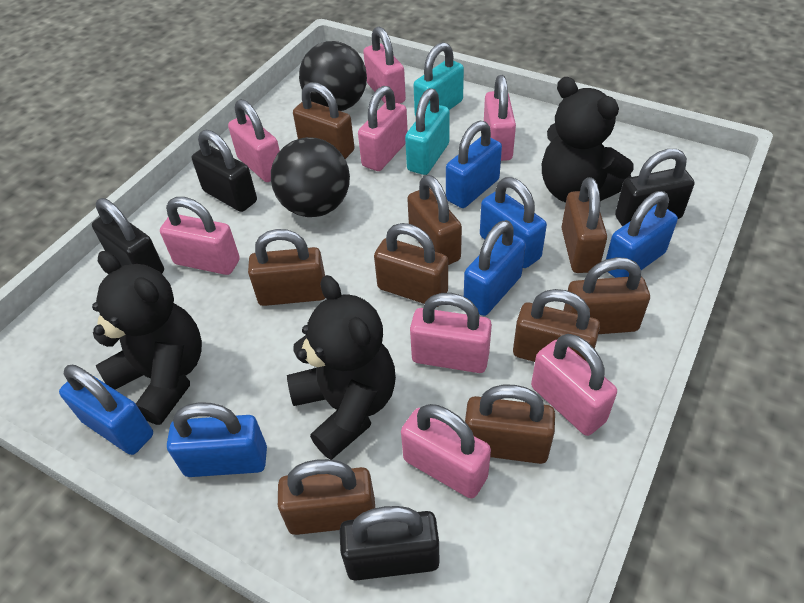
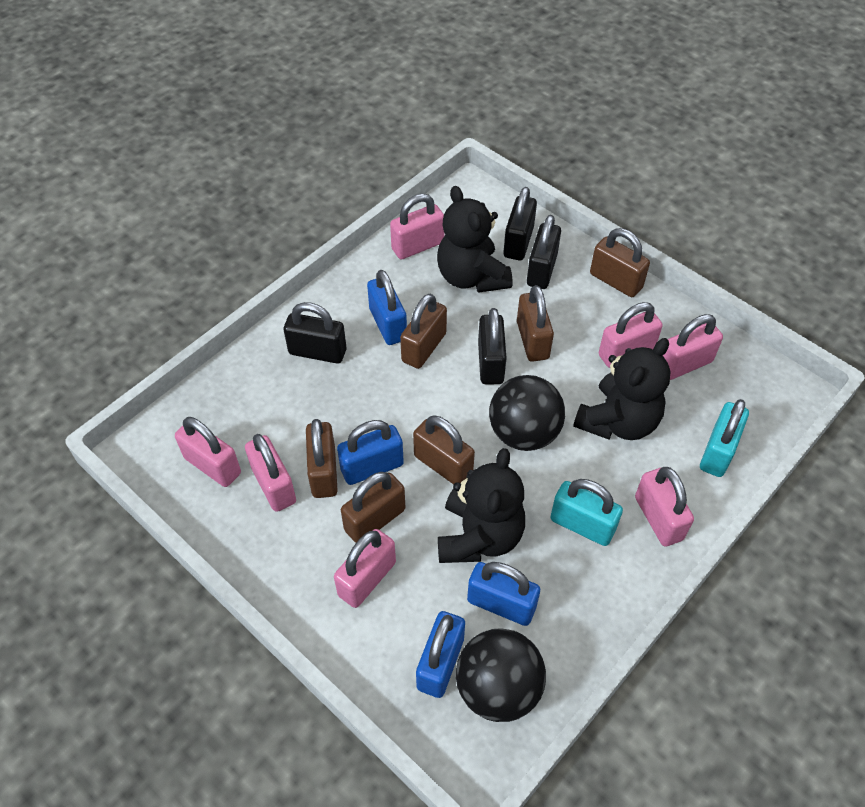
blue padlock: [59,365,153,455] [167,402,267,477] [446,121,502,208] [464,220,526,316] [480,177,547,268] [606,191,678,278] = 6 -> [337,420,404,485] [367,270,407,345] [416,611,465,698] [467,562,540,626] = 4
brown padlock: [248,229,325,306] [278,459,375,535] [293,82,355,159] [374,223,448,307] [407,175,462,265] [465,385,555,464] [513,289,600,363] [561,177,607,273] [563,257,650,334] = 9 -> [306,419,338,498] [341,472,405,543] [400,294,447,369] [413,416,475,485] [517,285,554,362] [590,228,650,297] = 6
pink padlock: [160,197,240,275] [228,99,280,182] [358,86,408,171] [363,27,406,104] [401,404,491,499] [410,293,492,373] [484,75,516,161] [531,334,617,436] = 8 -> [175,417,241,487] [245,434,296,512] [334,529,396,608] [390,194,444,259] [599,302,663,368] [635,467,694,547] [663,314,723,380] = 7

